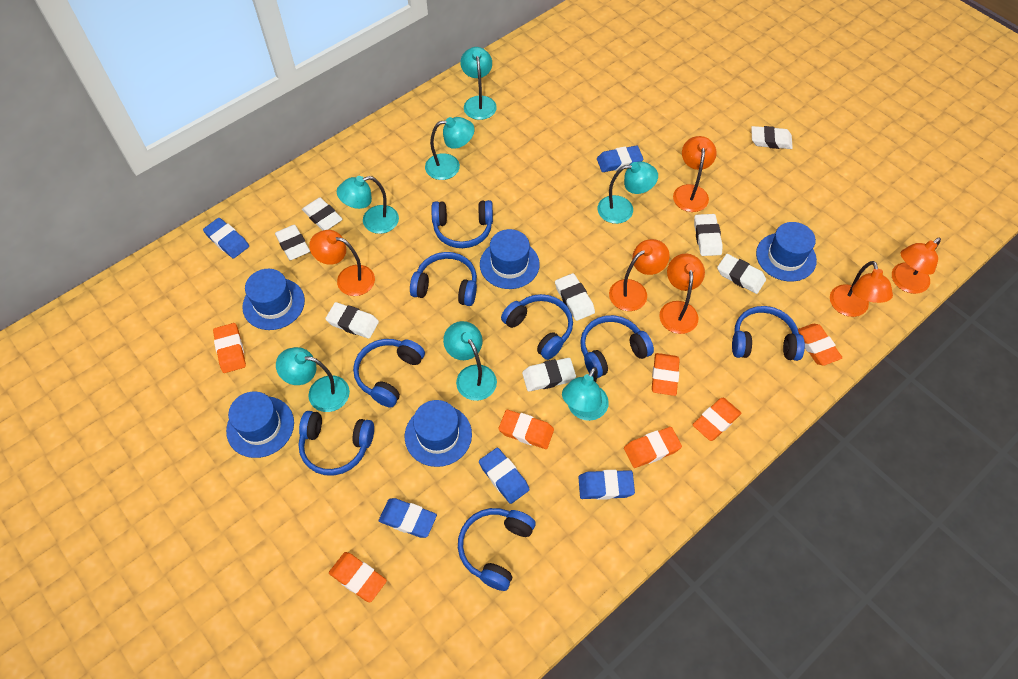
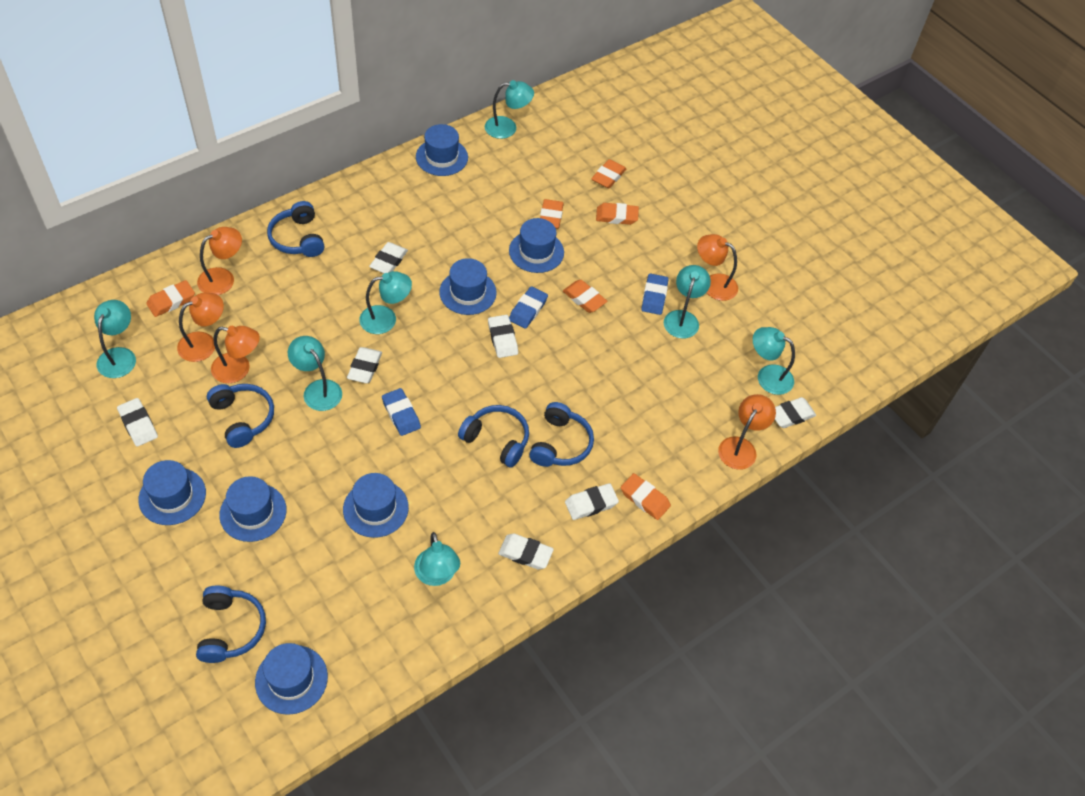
blue eraser: [203,218,249,259] [379,498,437,538] [479,447,530,504] [578,470,635,500] [597,146,643,172] = 5 -> [382,388,421,436] [509,286,548,328] [641,273,668,315] = 3
blue hat: [226,391,294,458] [242,269,305,330] [405,400,472,467] [480,229,540,289] [756,222,817,282] = 5 -> [138,460,206,525] [219,476,287,542] [255,643,328,715] [343,473,409,538] [416,124,468,176] [439,258,497,315] [509,218,564,273] = 7
blue headphones: [298,411,374,476] [353,339,425,408] [410,252,477,306] [431,200,493,248] [458,508,536,591] [501,294,573,360] [580,315,654,378] [732,306,805,361] = 8 -> [196,586,266,663] [207,384,274,448] [267,201,324,257] [458,405,529,468] [529,402,594,467] = 5
orange eraser: [213,323,246,373] [329,552,387,602] [498,410,554,449] [624,427,682,468] [652,353,680,396] [693,398,741,441] [798,324,842,366] = 7 -> [146,280,195,317] [540,199,564,229] [563,280,607,313] [591,159,626,189] [596,203,639,225] [621,473,671,520] = 6
orange lamp: [309,230,375,296] [609,239,670,311] [659,254,705,334] [673,136,717,212] [830,261,893,317] [892,237,941,294] = 6 -> [177,293,224,362] [197,227,242,295] [211,326,260,383] [697,234,738,301] [718,394,776,470] = 5
white eraser: [275,225,310,260] [302,197,343,230] [325,302,379,339] [522,358,576,392] [555,273,595,321] [694,214,723,256] [717,254,766,294] [751,126,793,149] = 8 -> [117,398,158,446] [347,347,382,383] [369,242,408,273] [488,315,518,358] [498,534,554,569] [565,483,619,520] [775,397,816,428] = 7

